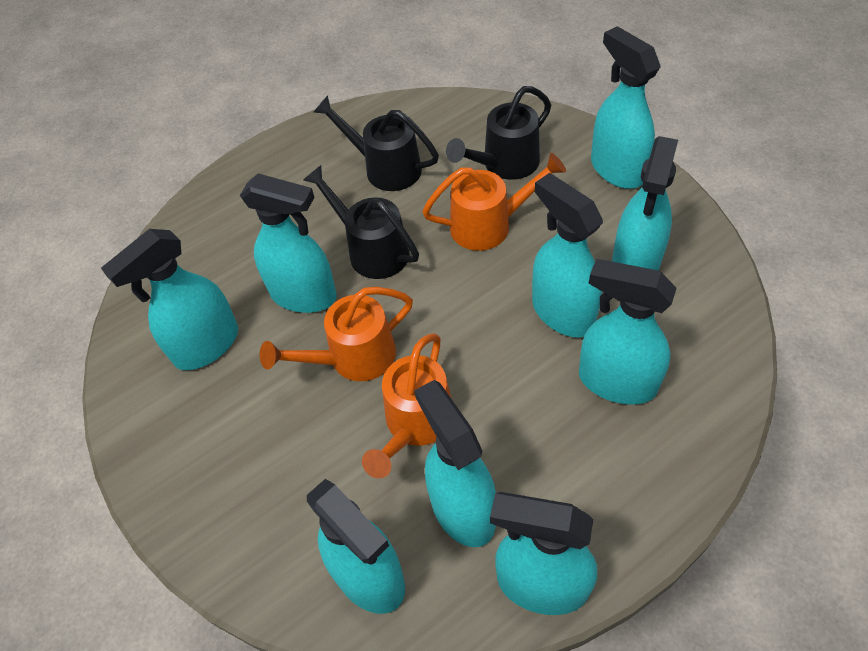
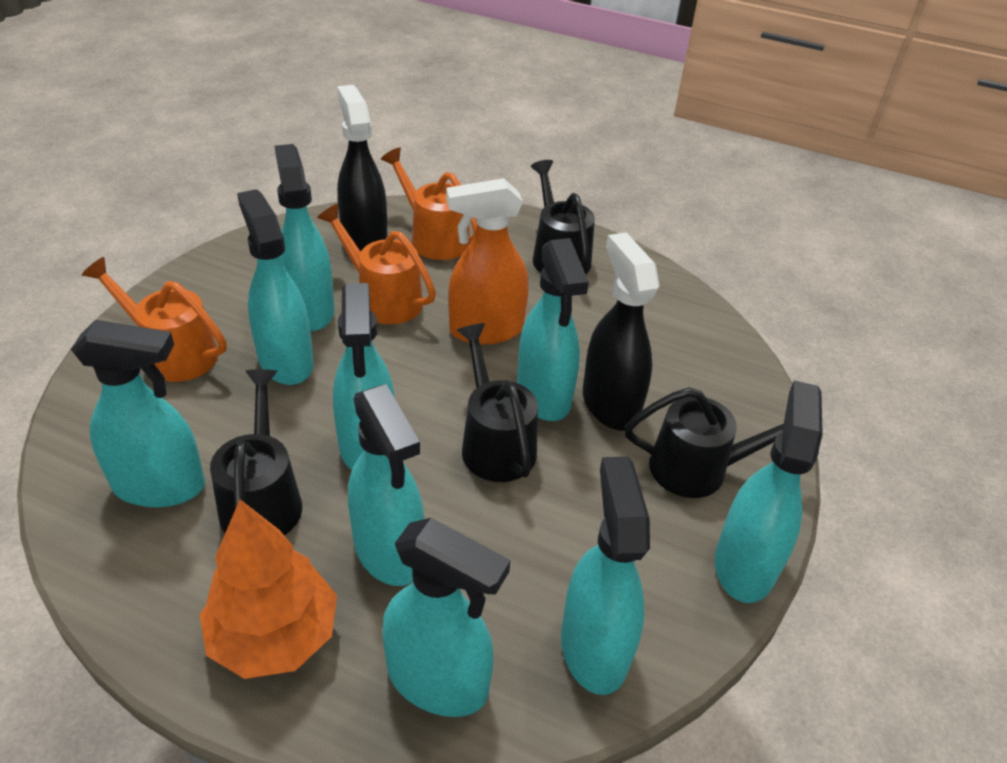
black spray bottle: none = 0 -> [337,85,387,251] [583,232,660,431] = 2
black watering can: [303,165,419,279] [313,95,439,191] [446,86,551,180] = 3 -> [210,369,302,536] [457,323,538,482] [531,160,595,274] [624,387,784,498] = 4
orange spray bottle: none = 0 -> [446,178,529,345] = 1
orange tree: none = 0 -> [200,499,337,679] = 1

